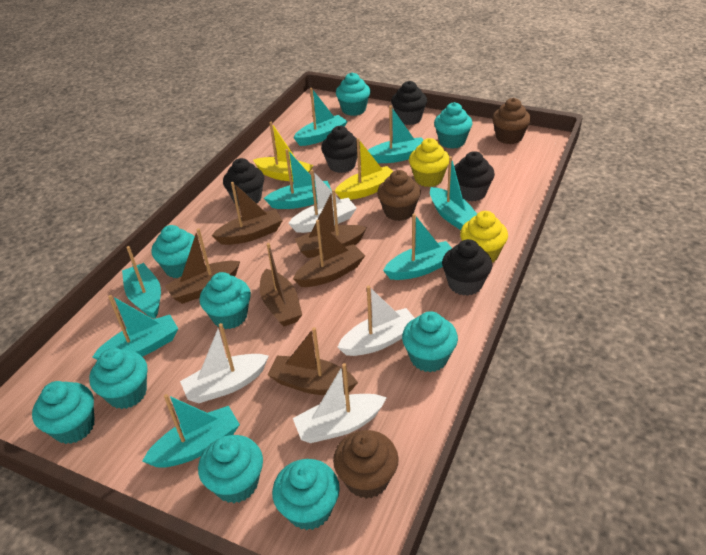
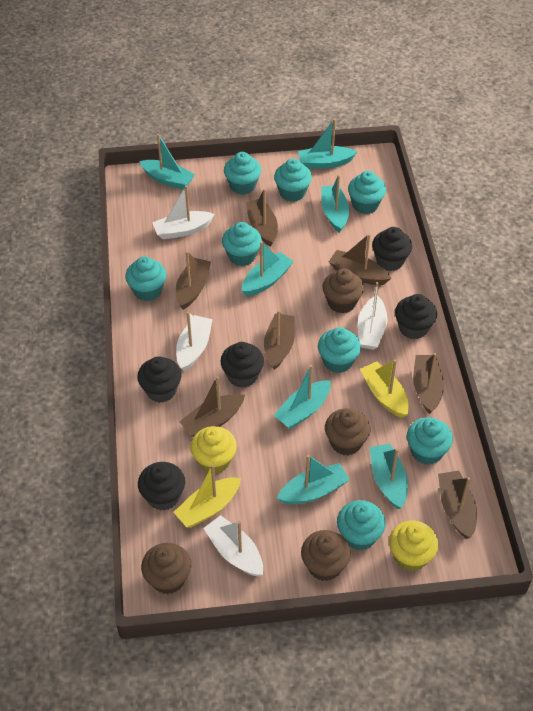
brown boat: [165,229,240,304] [211,182,283,245] [260,243,302,327] [268,327,358,395] [293,220,365,287] [295,189,367,258] = 6 -> [176,251,211,310] [180,376,245,437] [246,189,278,247] [264,310,295,370] [329,234,391,285] [413,353,444,414] [438,471,477,539] = 7
brown cupcake: [333,430,399,499] [377,170,421,221] [492,98,531,144] = 3 -> [141,543,191,594] [301,530,351,581] [323,268,364,313] [325,408,370,455] = 4
turquoise boat: [92,295,178,360] [122,246,161,319] [142,394,240,468] [264,149,332,209] [293,88,348,146] [368,105,423,163] [383,214,452,280] [430,156,477,230] = 8 -> [139,134,195,190] [242,241,294,296] [274,365,331,429] [277,455,350,505] [298,119,357,169] [321,175,349,233] [370,443,408,509] = 7
turquoise cupcake: [32,381,95,444] [89,348,147,409] [151,225,195,278] [198,435,263,503] [199,272,251,329] [272,459,340,530] [336,72,370,116] [402,311,458,372] [434,102,473,149] = 9 -> [125,257,166,301] [222,222,262,266] [224,152,261,195] [274,159,312,202] [318,327,361,373] [337,500,386,550] [348,171,386,214] [407,417,453,465] = 8

